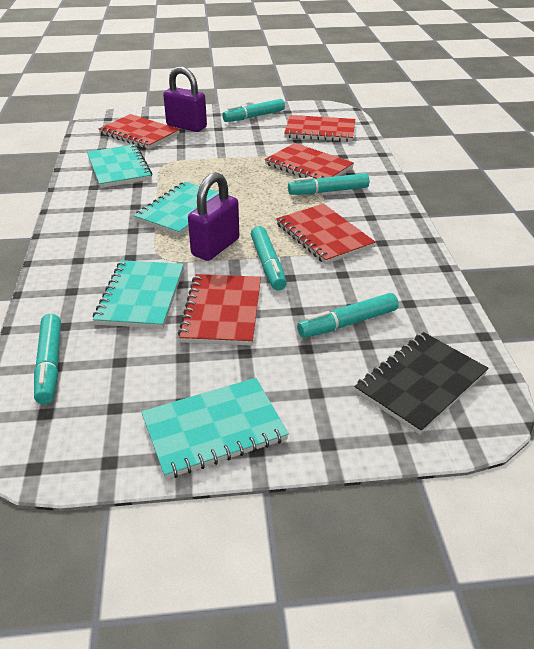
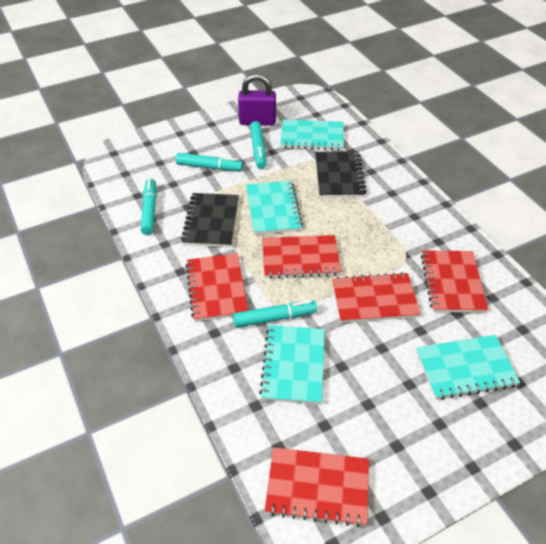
black notebook: [355,332,489,434] = 1 -> [181,193,239,247] [315,151,367,198] = 2
purple padlock: [163,66,207,132] [188,172,239,261] = 2 -> [238,74,276,126] = 1
turquoise marker: [34,314,61,404] [222,99,285,122] [251,226,287,290] [288,173,369,195] [297,293,399,338] = 5 -> [141,179,157,235] [175,153,243,171] [233,300,317,328] [250,121,266,169] = 4

